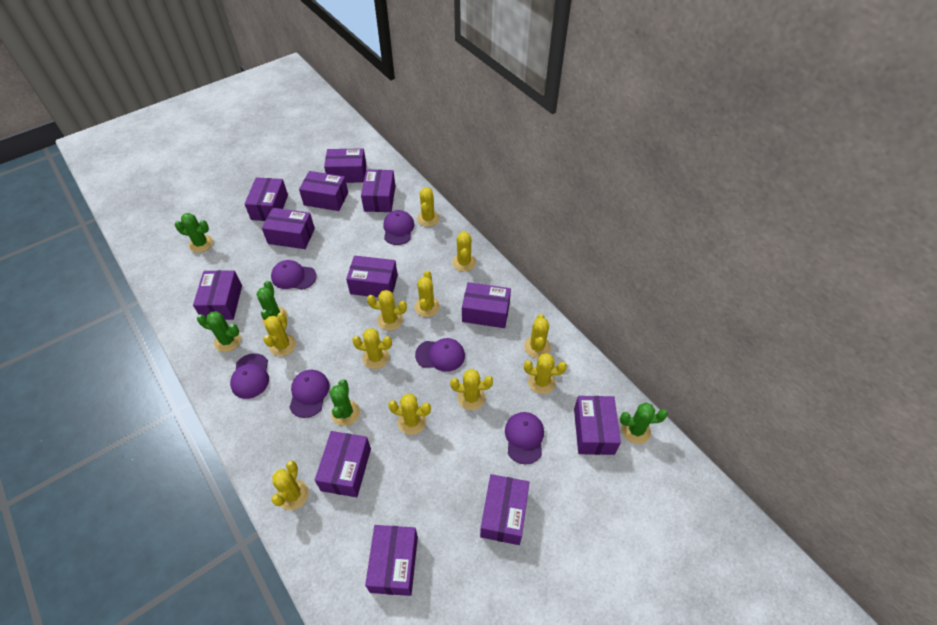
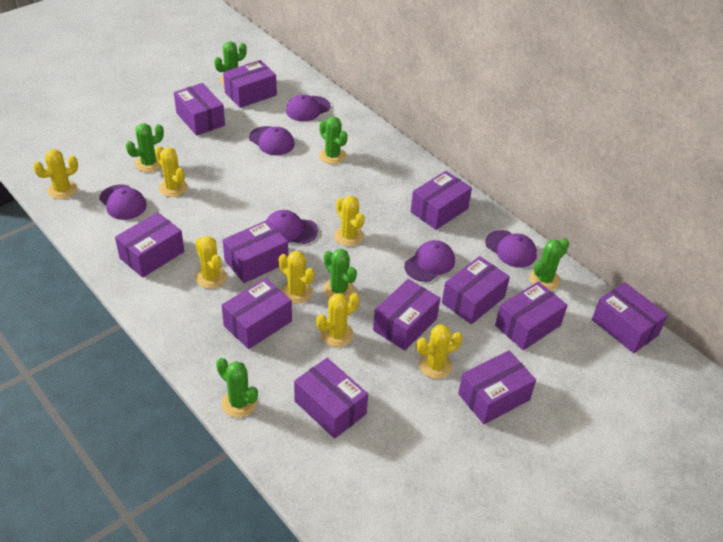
green cactus: [175,213,213,252] [197,311,241,352] [256,281,288,325] [330,379,360,426] [620,402,668,444] = 5 -> [126,123,164,172] [214,41,247,84] [216,358,258,418] [319,116,348,164] [323,249,357,300] [530,238,569,291] = 6
yellow cactus: [263,313,296,356] [271,460,309,510] [352,328,392,369] [367,290,407,331] [388,393,431,435] [415,271,440,317] [417,187,440,227] [450,369,493,410] [452,231,476,272] [524,314,551,358] [524,353,567,394] = 11 -> [33,149,78,199] [155,146,188,197] [195,236,227,289] [279,251,315,304] [316,293,359,347] [334,196,365,246] [416,325,463,379] = 7

